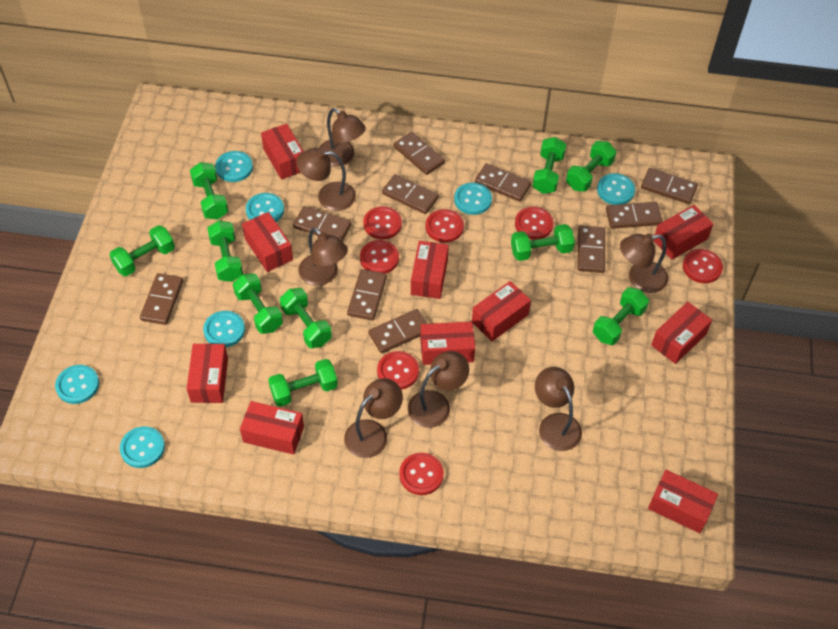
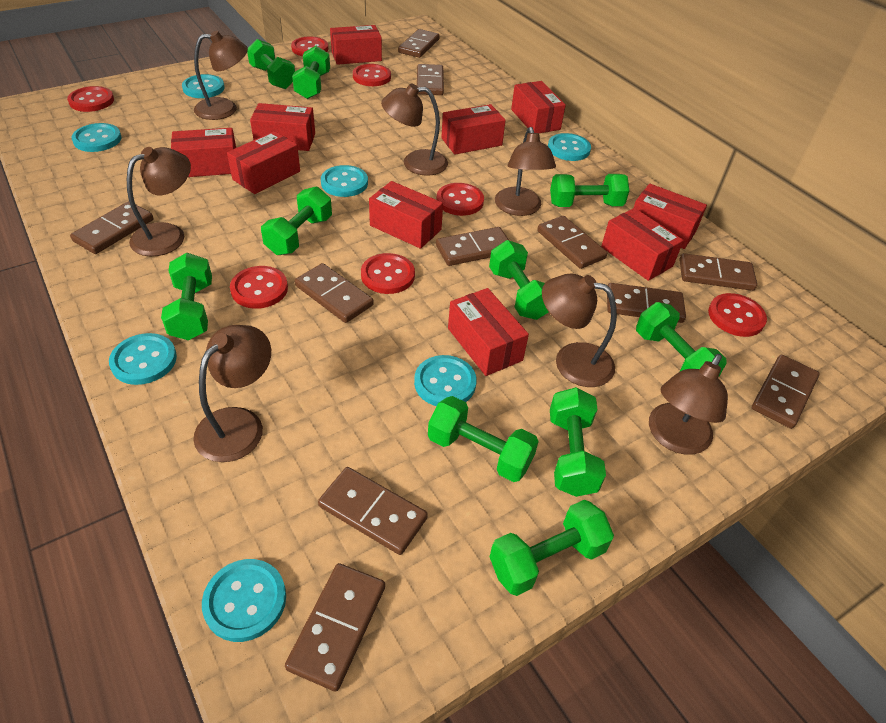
brown domino: [140,273,183,325] [293,206,352,242] [347,269,387,321] [369,309,427,353] [382,174,439,214] [394,132,445,175] [475,163,531,202] [577,226,605,273] [606,202,663,229] [641,168,698,204] = 10 -> [70,201,153,254] [285,563,385,691] [295,263,374,323] [318,467,428,555] [398,29,440,58] [417,64,444,95] [436,227,509,266] [537,216,607,269] [607,283,686,323] [679,253,757,291] [752,355,820,429] = 11

